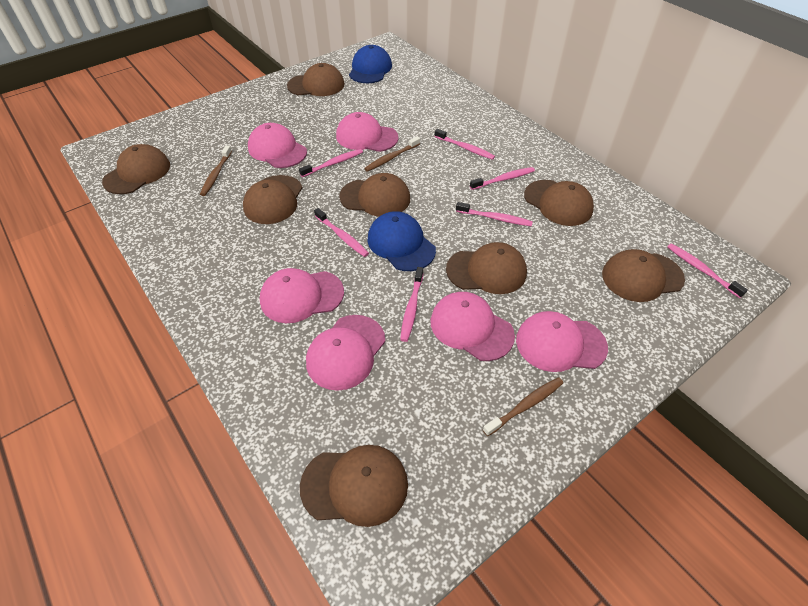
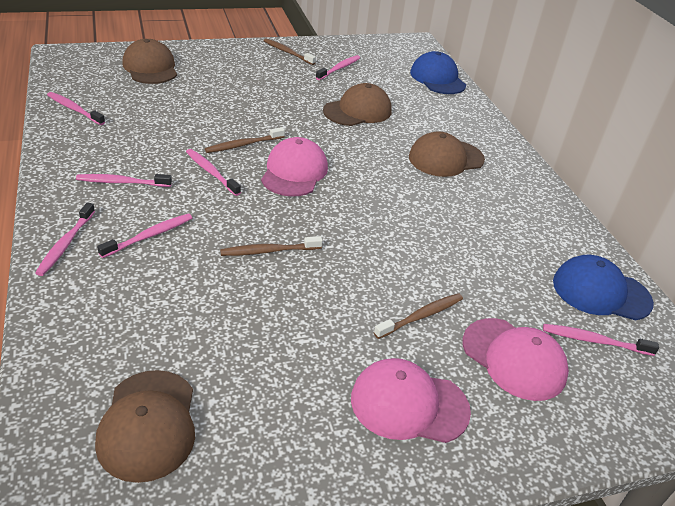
brown cap: [102,144,170,194] [243,175,302,224] [287,63,344,96] [300,445,408,527] [339,173,410,217] [446,242,527,294] [524,180,594,226] [602,249,685,302] = 8 -> [95,370,195,483] [123,39,177,84] [323,83,392,126] [409,132,485,177] = 4
brown toothbrush: [200,145,232,196] [364,136,420,172] [483,377,563,436] = 3 -> [205,127,285,153] [220,236,323,256] [263,39,316,65] [374,293,463,339] = 4
pink cap: [248,123,307,168] [260,268,344,323] [306,315,385,391] [336,112,399,152] [431,292,515,361] [516,311,608,372] = 6 -> [261,137,328,197] [351,358,471,443] [462,318,569,401] = 3

